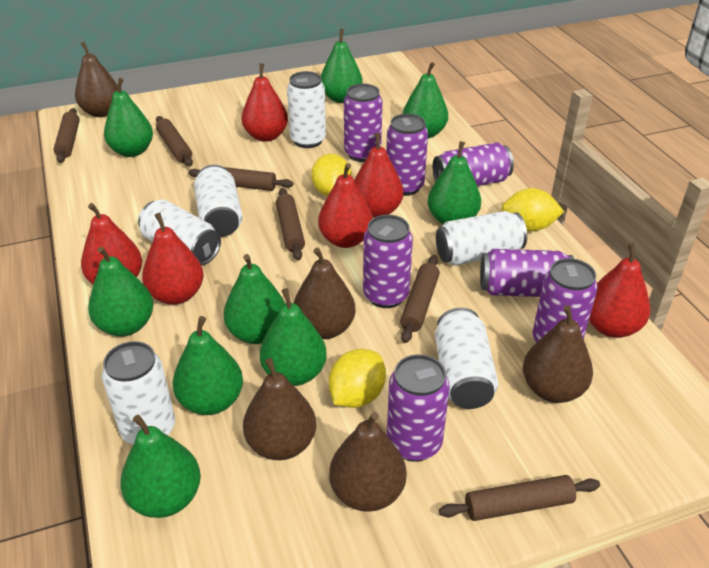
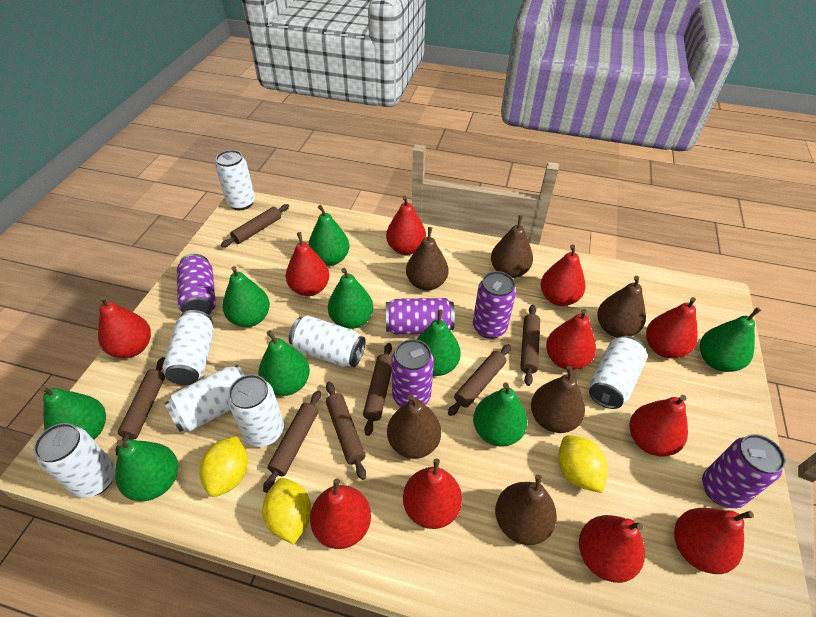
brown pear: [75,42,118,117] [243,358,316,460] [294,248,356,339] [329,412,406,512] [523,305,593,403] = 5 -> [387,394,441,459] [406,227,448,291] [491,215,533,278] [495,475,557,545] [531,366,585,433] [597,276,646,338] = 6
brown rolling pin: [54,108,80,163] [156,116,193,166] [188,167,293,191] [276,188,305,260] [400,255,440,343] [439,475,600,521] = 6 -> [116,357,165,456] [221,204,289,247] [263,390,321,493] [326,382,366,480] [363,343,392,436] [448,344,511,416] [520,305,540,386] = 7
purple can: [344,84,383,162] [363,215,413,308] [386,114,428,196] [387,354,450,462] [433,142,514,186] [480,249,574,297] [532,258,598,342] = 7 -> [177,254,216,315] [386,298,455,335] [391,339,434,407] [473,271,516,339] [702,434,786,509] = 5
red pear: [81,203,142,284] [142,213,204,305] [242,63,288,142] [318,163,373,248] [354,133,404,218] [589,243,650,338] = 6 -> [98,296,151,358] [286,232,329,296] [310,479,371,549] [386,196,426,255] [403,459,462,529] [541,245,585,306] [546,309,596,370] [579,515,645,583] [630,395,688,457] [646,297,698,359] [674,508,754,574] = 11
white can: [102,341,175,445] [138,199,221,265] [194,165,242,237] [287,71,326,148] [435,308,498,409] [436,211,527,266] = 6 -> [34,423,116,498] [162,310,214,385] [165,365,245,432] [215,150,255,210] [228,374,284,447] [289,315,366,367] [589,336,648,409] = 7

